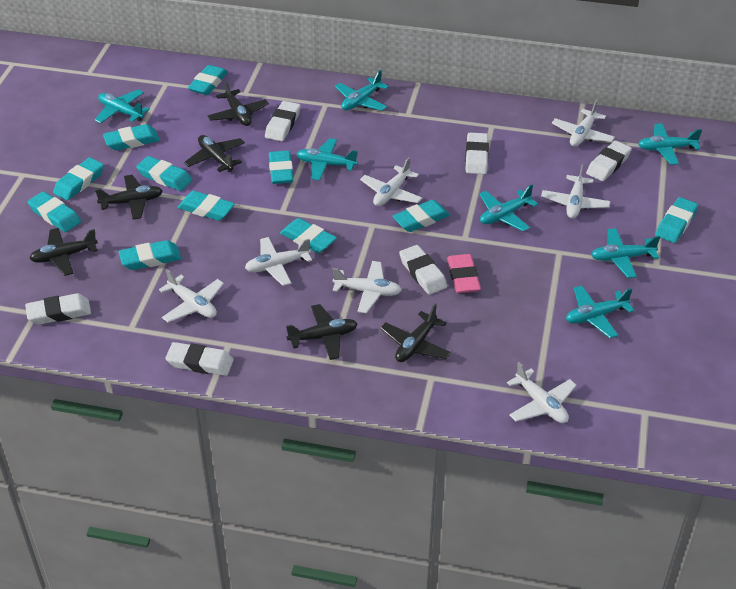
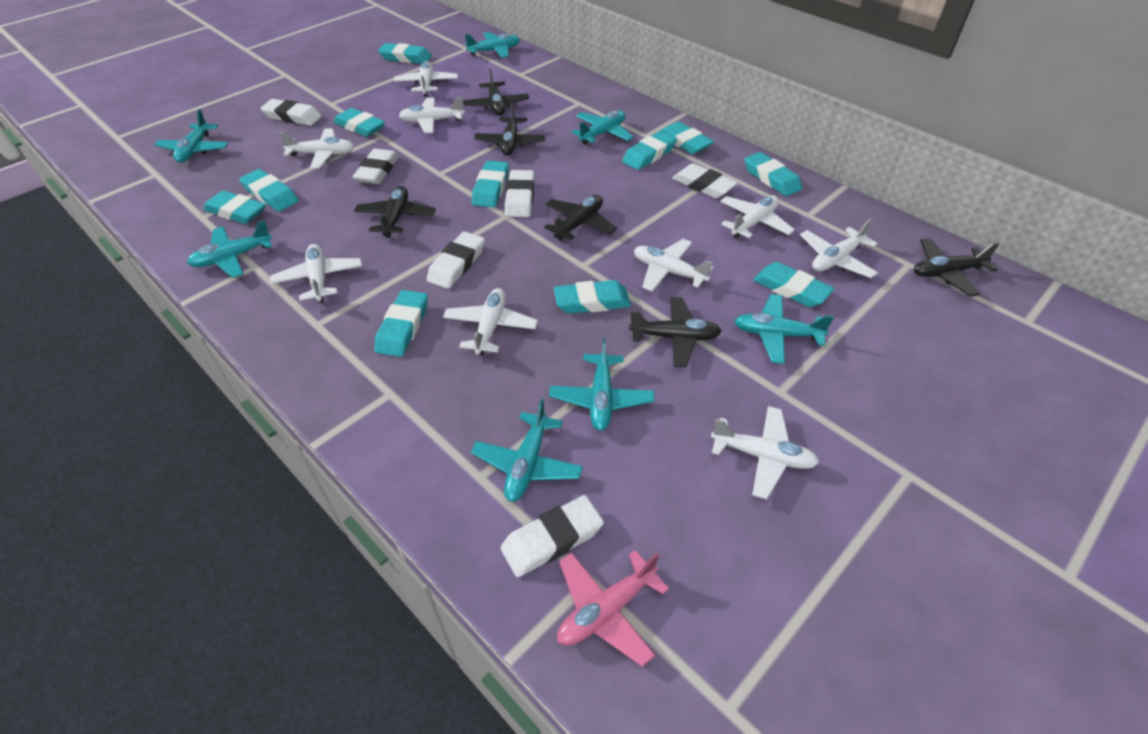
pink eraser: [447,254,481,293] = 1 -> none = 0
pink plane: none = 0 -> [557,550,669,667] = 1
white plane: [159,269,224,323] [245,237,312,286] [332,261,402,313] [360,157,422,206] [507,362,577,423] [541,164,610,219] [552,100,615,147] = 7 -> [270,244,362,303] [279,128,354,169] [394,61,458,97] [399,97,465,133] [443,288,538,355] [634,239,713,291] [711,406,819,499] [720,195,795,238] [800,219,878,278] = 9

